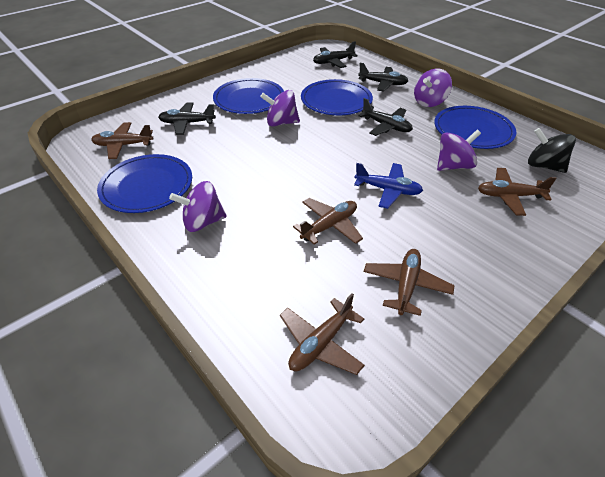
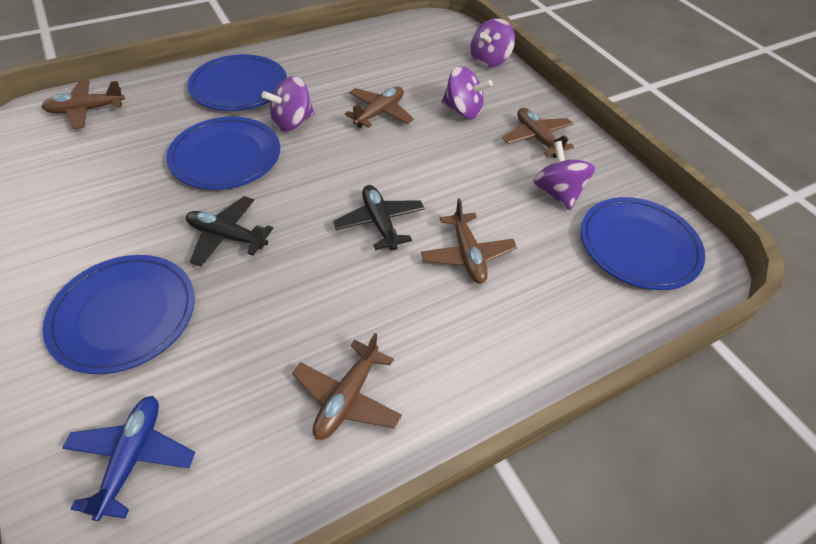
black plane: [158,102,216,135] [313,41,358,68] [358,63,408,91] [358,98,413,136] = 4 -> [186,196,273,266] [333,185,425,250] = 2
black spinning top: [528,128,576,173] = 1 -> none = 0

